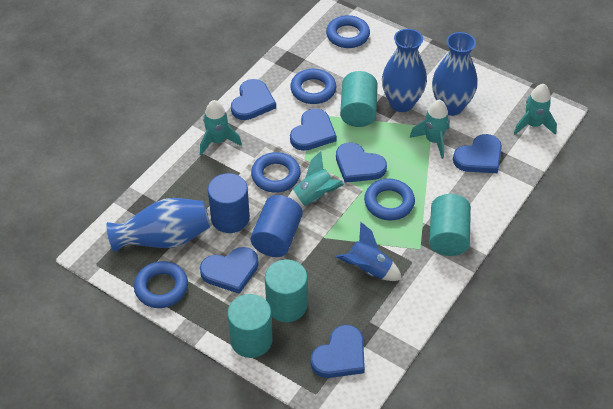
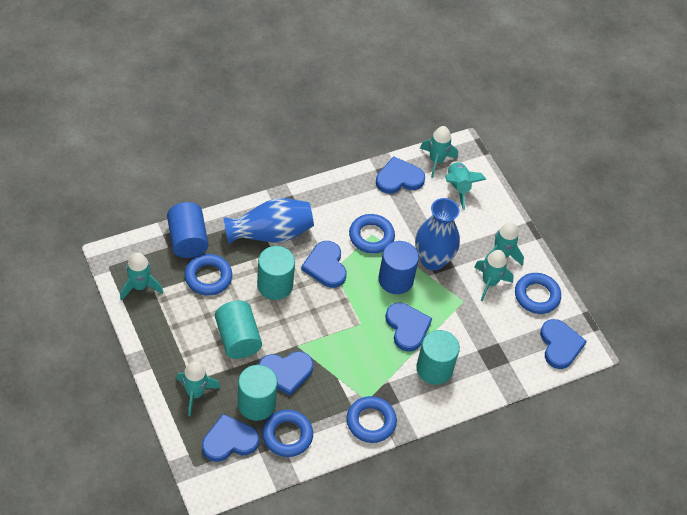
blue rocket: [336,222,402,281] = 1 -> none = 0
blue vase: [106,198,210,252] [382,29,427,112] [432,32,478,116] = 3 -> [223,198,314,244] [415,198,460,270] = 2
turquoise rocket: [200,100,242,155] [288,151,344,207] [410,99,450,159] [513,84,557,135] = 4 -> [120,253,163,301] [176,362,220,416] [420,126,458,178] [445,161,487,210] [474,250,514,301] [485,222,524,266] = 6

